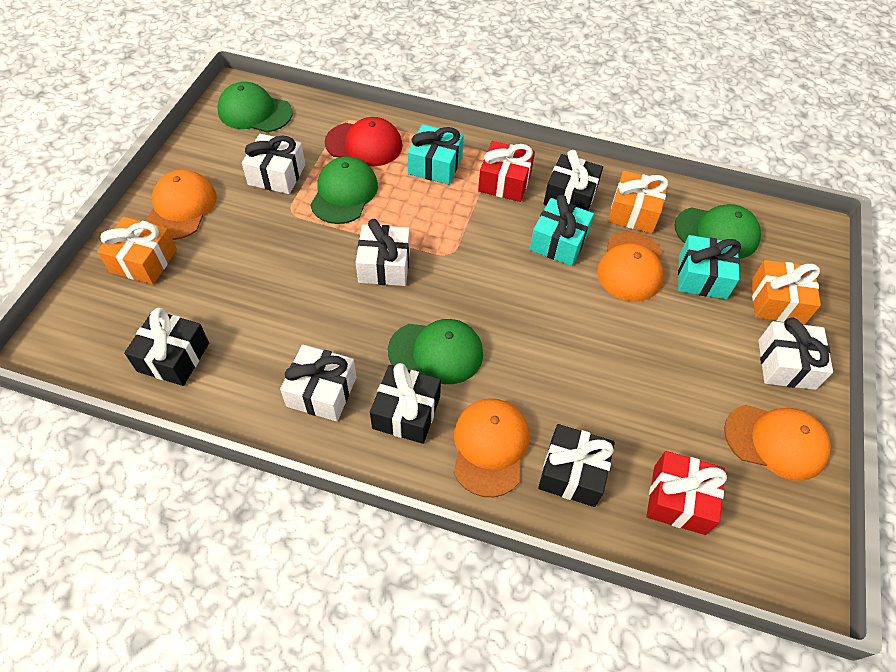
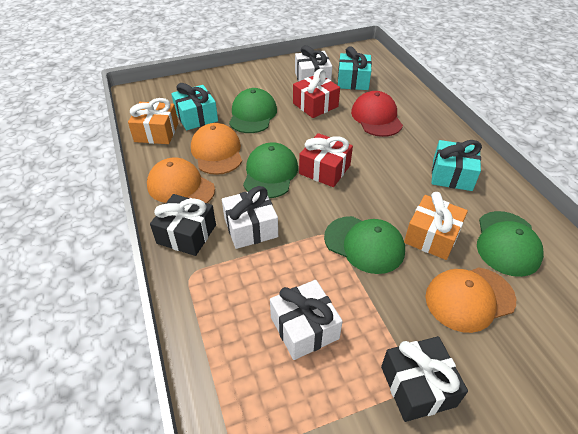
black gift: [124,308,209,386] [370,363,441,444] [538,424,615,507] [543,150,603,211] = 4 -> [150,194,216,256] [381,336,468,422] = 2
orange cap: [146,170,217,240] [453,399,529,497] [597,232,663,302] [724,405,831,481] = 4 -> [147,158,215,203] [191,123,242,175] [425,267,516,333] = 3
orange gift: [97,217,177,285] [608,171,668,234] [751,260,821,325] = 3 -> [128,98,178,144] [404,192,468,260] = 2
white gift: [242,134,305,194] [280,345,357,421] [356,219,410,286] [758,317,833,390] = 4 -> [222,186,278,249] [270,280,343,360] [295,45,332,81] = 3

